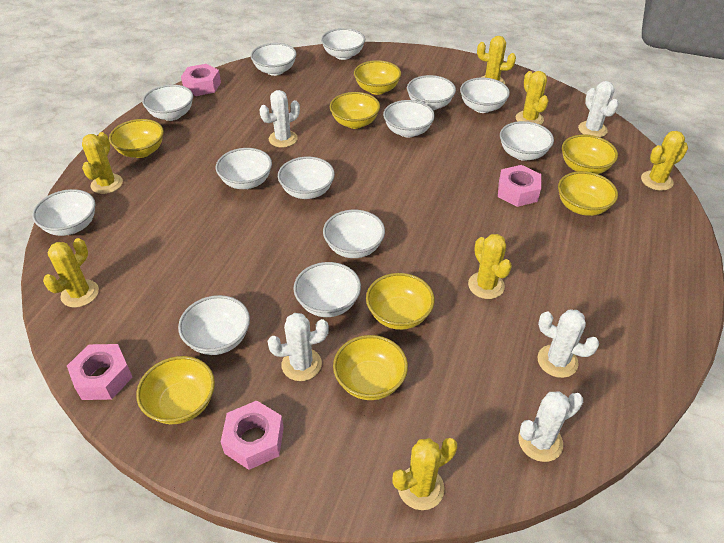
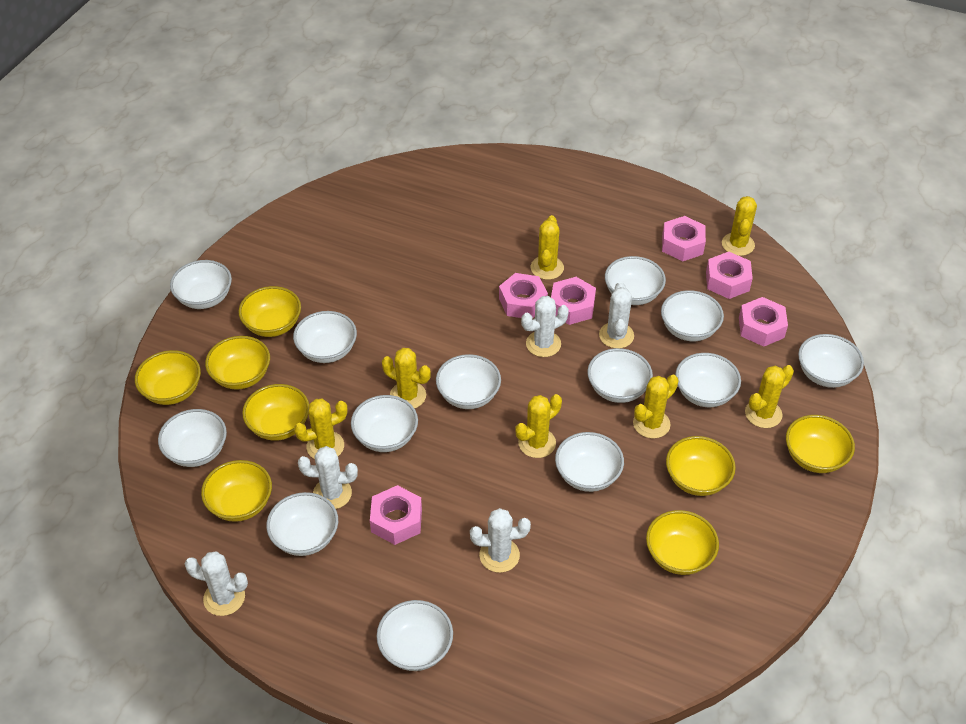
pink nut: [67,344,133,400] [181,64,221,96] [221,400,284,470] [498,165,541,207] = 4 -> [370,485,422,545] [499,273,548,319] [551,277,596,325] [662,216,706,261] [706,252,753,299] [739,297,788,347] = 6

